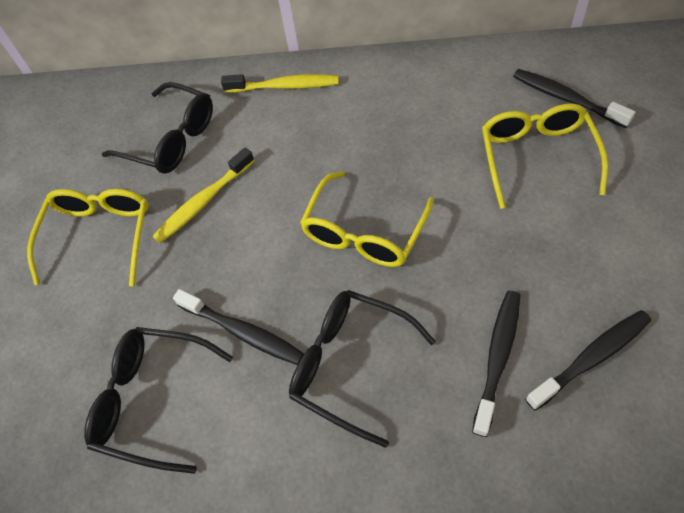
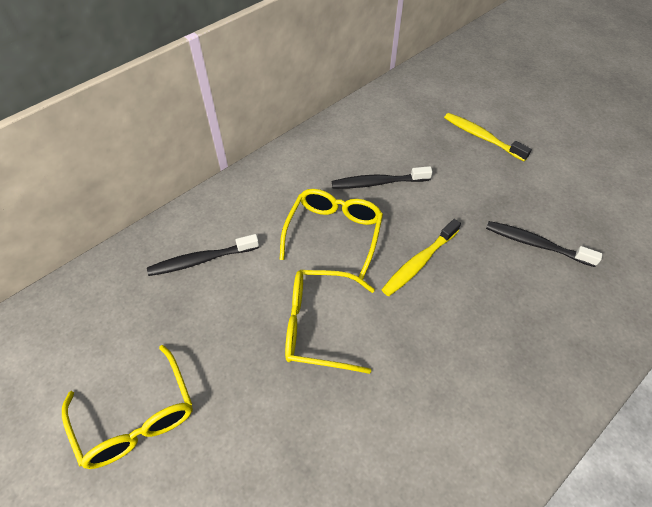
black glasses: [84,327,233,474] [102,82,213,174] [289,290,436,448] = 3 -> none = 0
black toothbrush: [173,289,304,365] [472,291,520,437] [513,69,636,128] [525,310,651,411] = 4 -> [147,234,259,276] [332,166,433,189] [486,221,603,267] = 3

